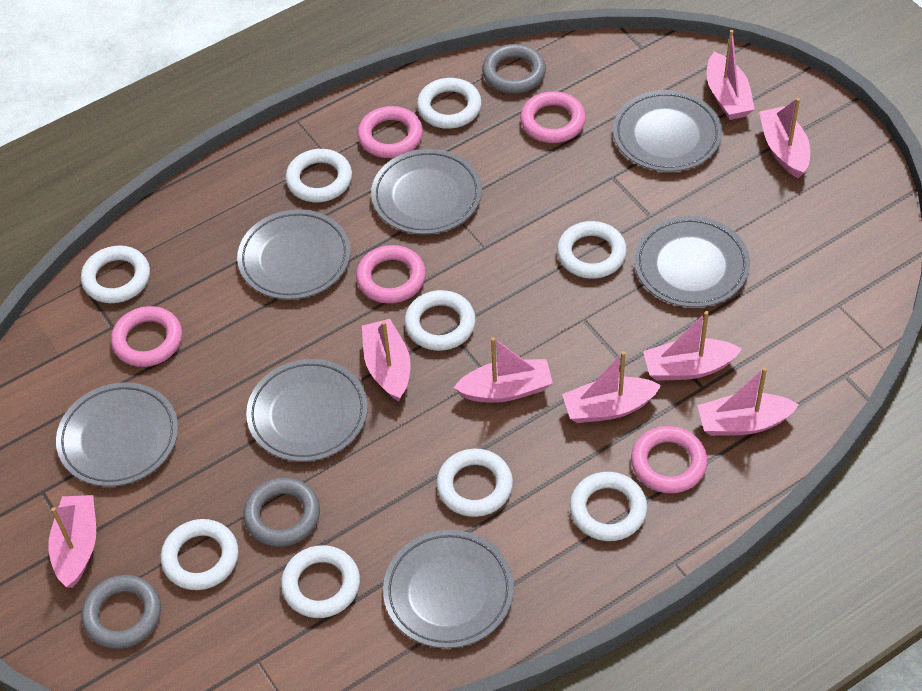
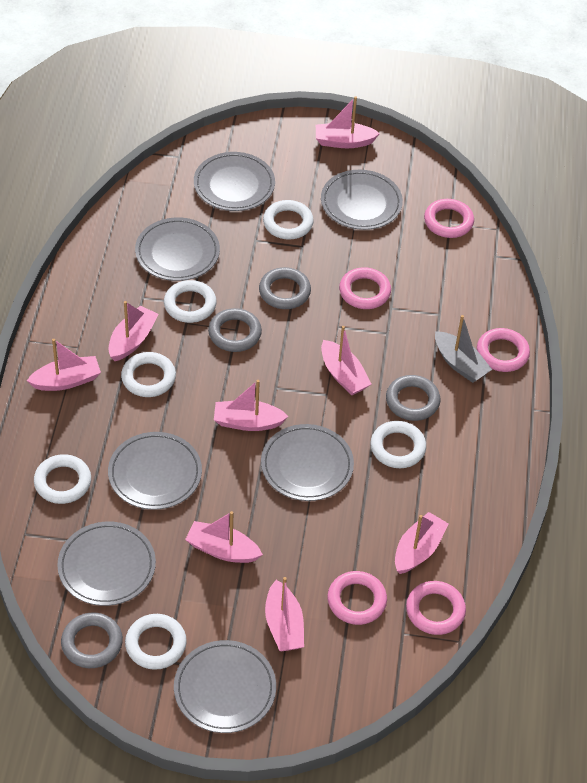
grey boat: none = 0 -> [435,315,492,383] = 1
grey ring: [82,575,161,649] [243,477,320,547] [482,44,546,94] = 3 -> [61,613,123,668] [208,308,262,352] [259,267,311,309] [386,375,440,421] = 4
white ring: [81,246,150,303] [161,519,239,590] [281,545,360,618] [286,149,352,202] [404,290,476,351] [417,78,482,129] [436,449,513,517] [557,221,627,279] [570,472,647,541] = 9 -> [34,454,91,504] [121,352,176,397] [125,614,187,670] [164,280,216,323] [263,200,314,240] [371,421,426,468] = 6

